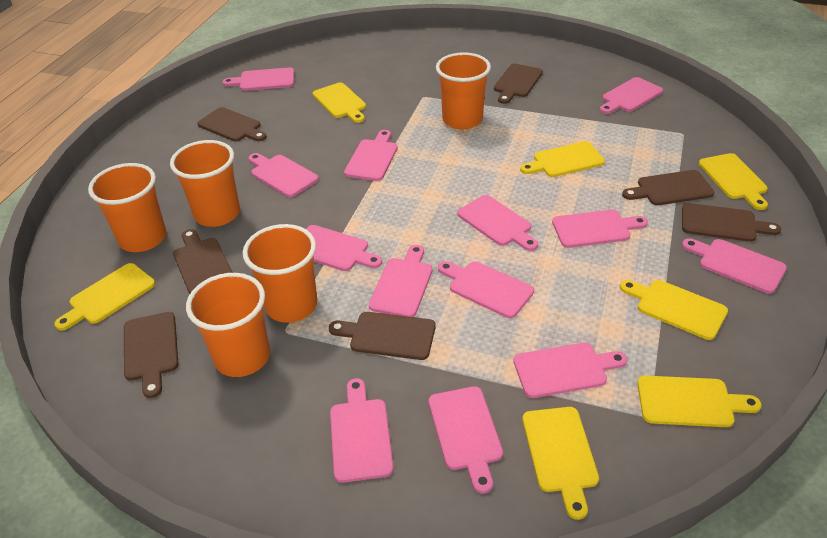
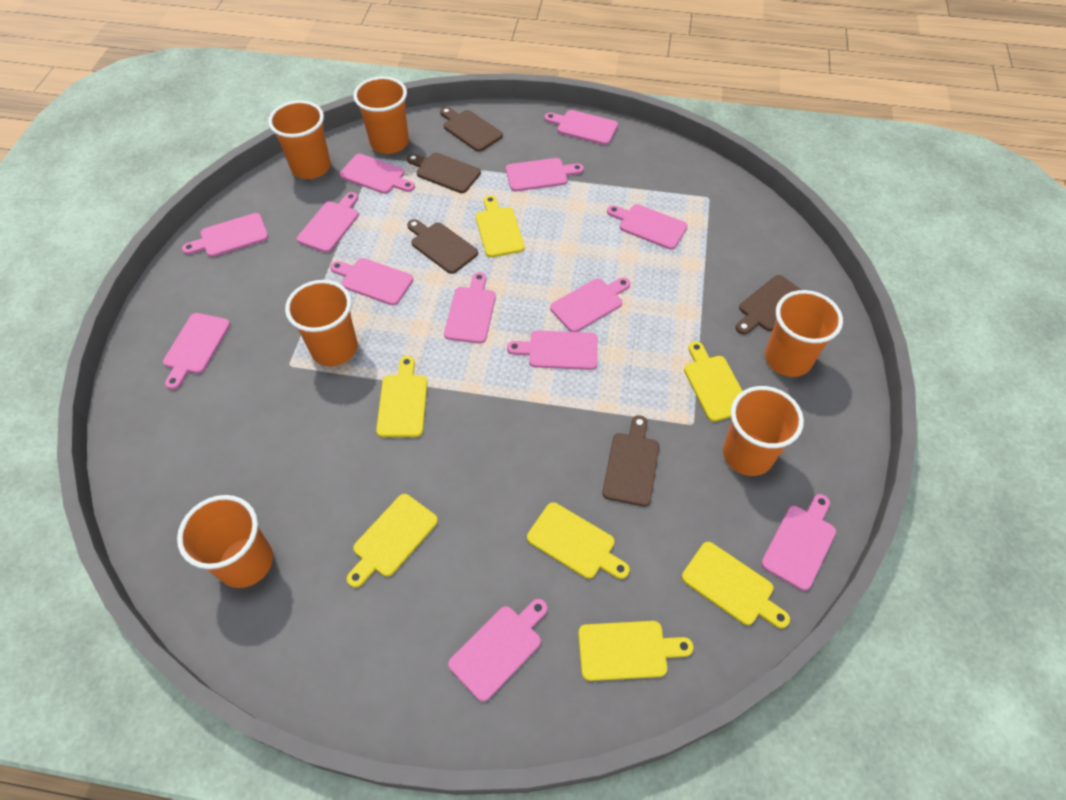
brown cutting board: [124,312,178,398] [173,229,233,294] [197,107,267,142] [329,312,436,360] [494,64,543,104] [622,170,715,205] [682,203,781,242] = 7 -> [407,153,481,193] [407,219,478,274] [440,107,503,152] [602,415,659,507] [736,275,801,335] = 5
orange cup: [88,163,166,252] [170,140,240,227] [186,273,270,377] [243,224,317,323] [436,52,491,130] = 5 -> [177,495,273,588] [268,100,331,179] [285,280,358,366] [353,76,409,154] [723,386,804,476] [765,290,843,377] = 6

